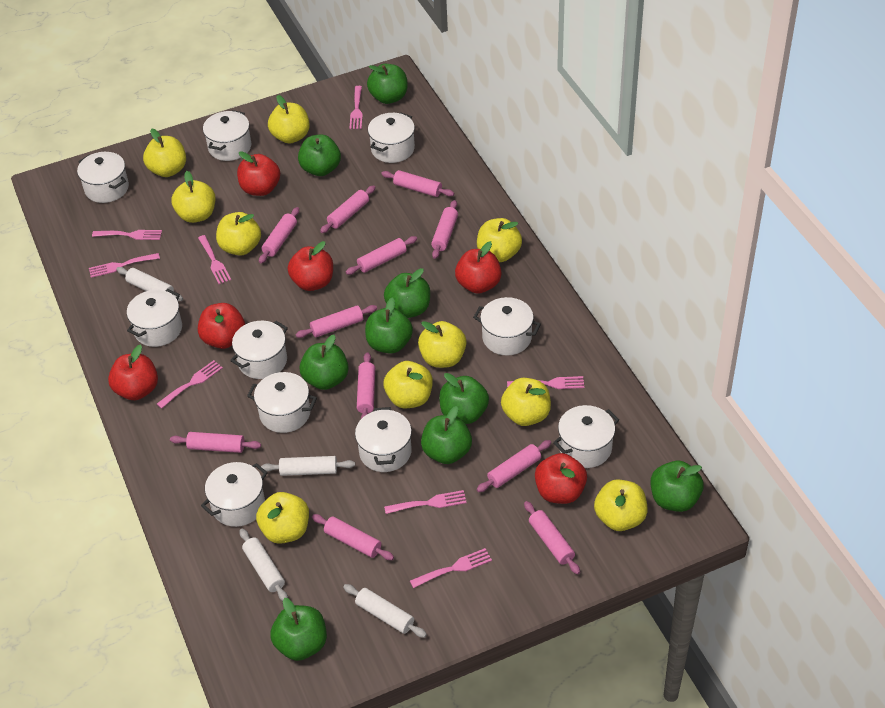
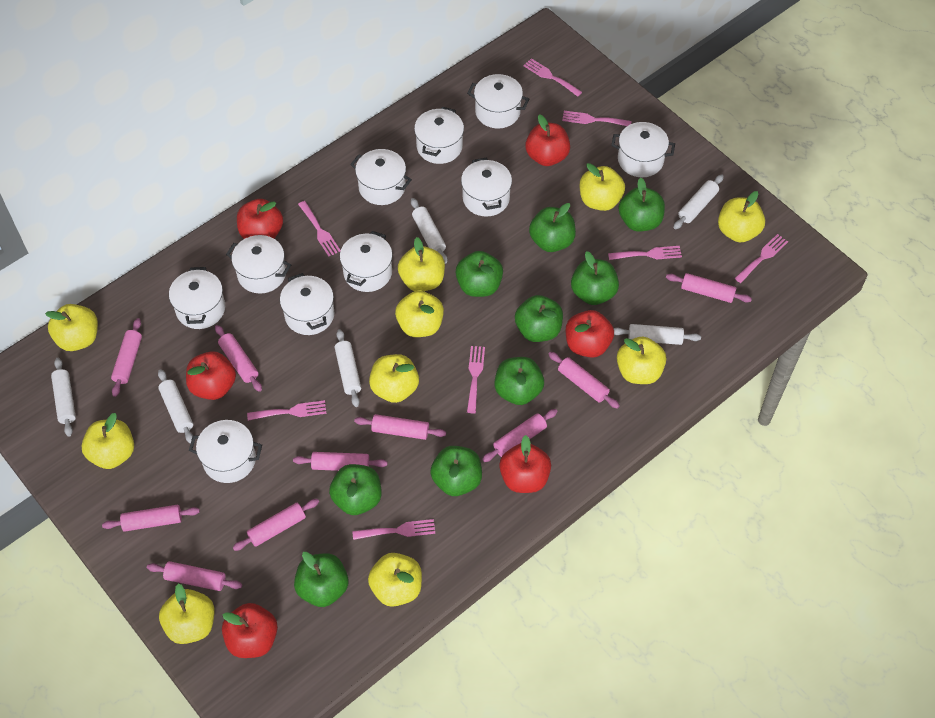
pink rolling pin: [170,432,261,453] [259,207,299,264] [296,305,377,338] [312,514,394,560] [320,185,375,233] [346,236,417,275] [357,352,375,419] [381,170,454,197] [431,200,458,259] [477,440,551,492] [524,501,580,575] = 11 -> [102,505,200,532] [111,318,142,397] [147,561,242,591] [215,325,262,392] [233,499,319,551] [293,452,387,471] [354,414,446,440] [482,409,558,462] [548,352,620,409] [666,273,752,303] = 10
white rolling pin: [116,267,183,301] [240,529,288,601] [261,456,355,476] [343,584,427,638] = 4 -> [51,358,76,437] [158,369,193,444] [335,329,361,407] [411,198,447,264] [614,324,701,345] [673,174,724,229] = 6

